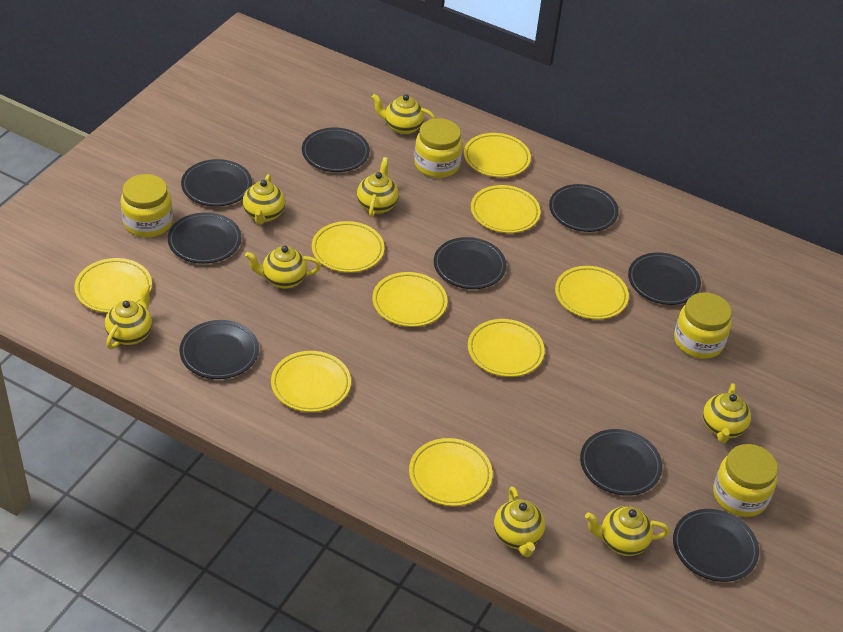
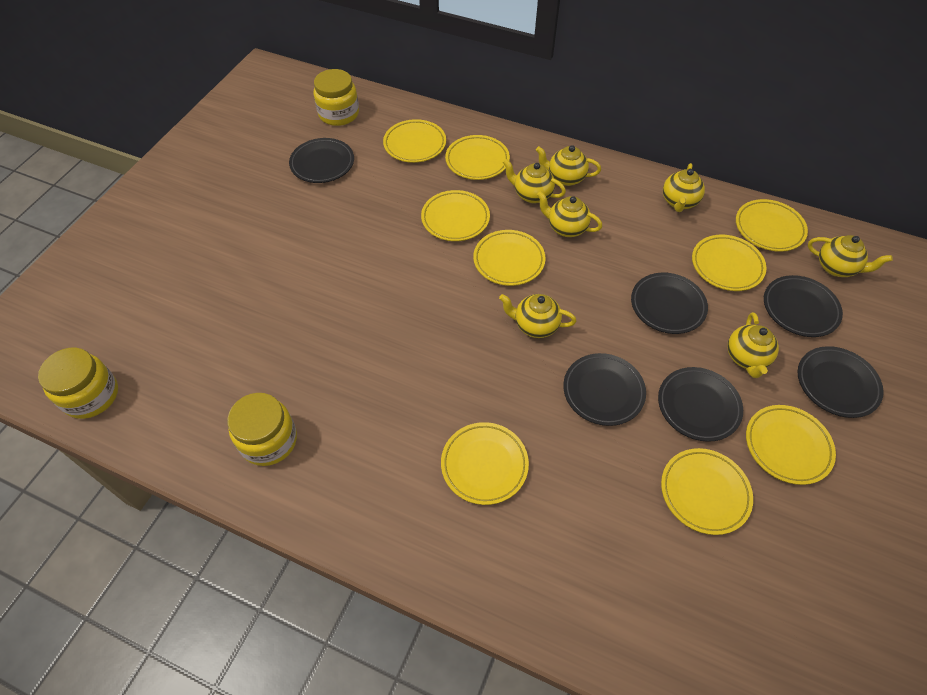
black plate: [168,212,241,264] [180,320,259,379] [181,159,252,207] [302,128,370,172] [434,237,506,289] [549,184,619,232] [580,429,662,496] [628,252,701,305] [673,509,759,582] = 9 -> [289,138,354,183] [563,353,646,426] [631,273,708,334] [658,367,743,442] [764,275,843,337] [798,346,884,418] = 6
yellow jar: [121,174,173,238] [414,118,463,178] [674,292,732,359] [713,444,778,517] = 4 -> [38,348,118,419] [227,393,297,466] [313,69,359,126] = 3
yellow teapot: [105,283,152,349] [243,174,285,225] [245,246,321,289] [357,157,399,218] [372,94,435,135] [494,486,545,557] [585,506,669,556] [703,383,751,443] = 8 -> [499,294,576,338] [503,159,566,204] [536,145,601,186] [537,191,603,237] [663,163,705,212] [727,312,779,378] [808,235,893,277] = 7

